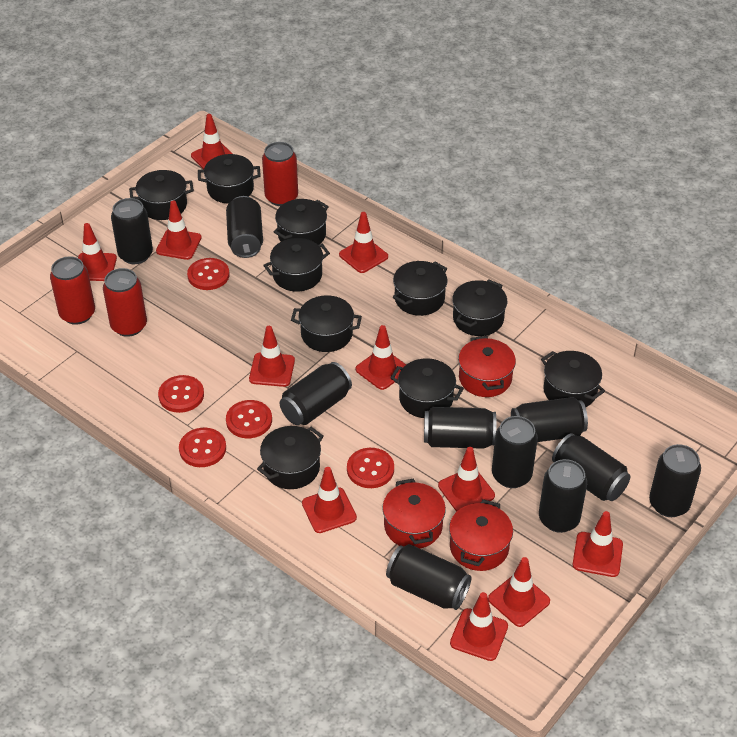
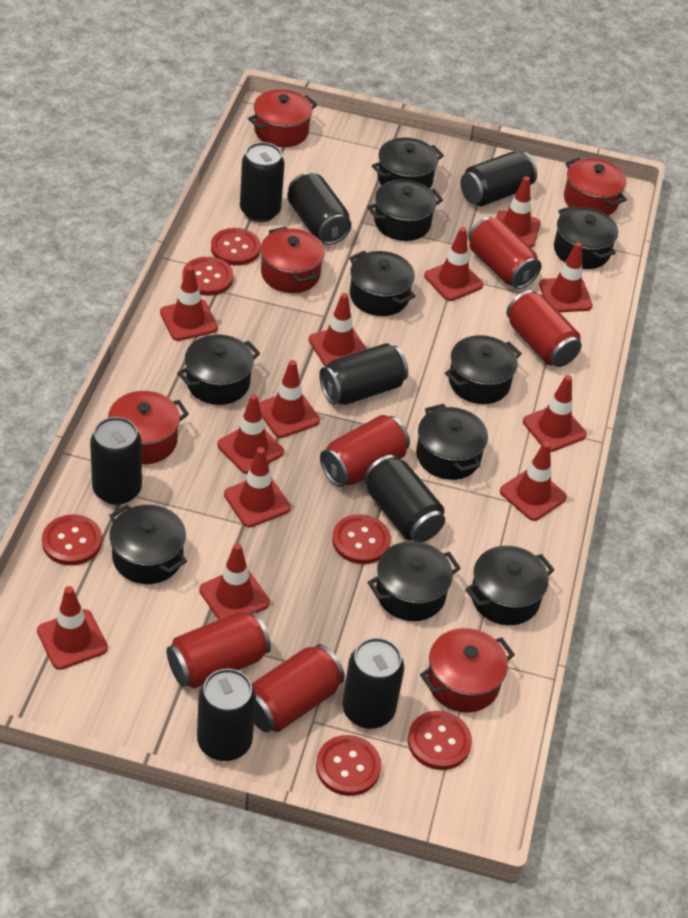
black can: [111,198,153,264] [226,196,263,258] [280,362,352,425] [386,544,472,610] [424,407,496,449] [492,416,538,488] [511,397,588,442] [539,459,587,533] [552,433,630,501] [649,444,701,517] = 10 -> [90,417,142,505] [197,669,256,761] [240,142,285,222] [287,172,351,245] [319,343,408,405] [342,638,404,729] [364,455,445,542] [461,151,537,206] = 8
red button: [158,375,204,413] [179,428,226,467] [187,258,229,290] [226,400,272,438] [347,448,394,488] = 5 -> [42,515,102,565] [182,257,234,296] [211,228,261,266] [316,735,381,796] [332,514,391,564] [408,711,472,770] = 6
red can: [50,256,95,325] [103,268,147,337] [262,142,298,206] = 3 -> [167,611,271,688] [251,644,345,732] [320,415,410,487] [468,217,541,289] [506,290,582,367] = 5
red pot: [382,479,446,548] [449,499,513,571] [458,336,516,397] = 3 -> [108,391,189,464] [248,89,317,147] [260,227,325,293] [420,628,515,713] [564,157,627,216] = 5
red traffic cone: [78,223,117,281] [156,200,202,260] [191,114,233,169] [249,326,295,387] [302,467,357,533] [339,212,388,273] [356,325,406,390] [438,447,495,512] [450,592,508,661] [488,557,550,627] [573,511,623,577] = 11 -> [37,586,108,670] [160,265,218,341] [199,543,270,620] [217,394,284,474] [224,447,291,527] [259,360,320,438] [309,293,366,367] [424,227,483,301] [496,176,541,248] [500,442,567,521] [523,375,587,452] [539,242,593,312] = 12

